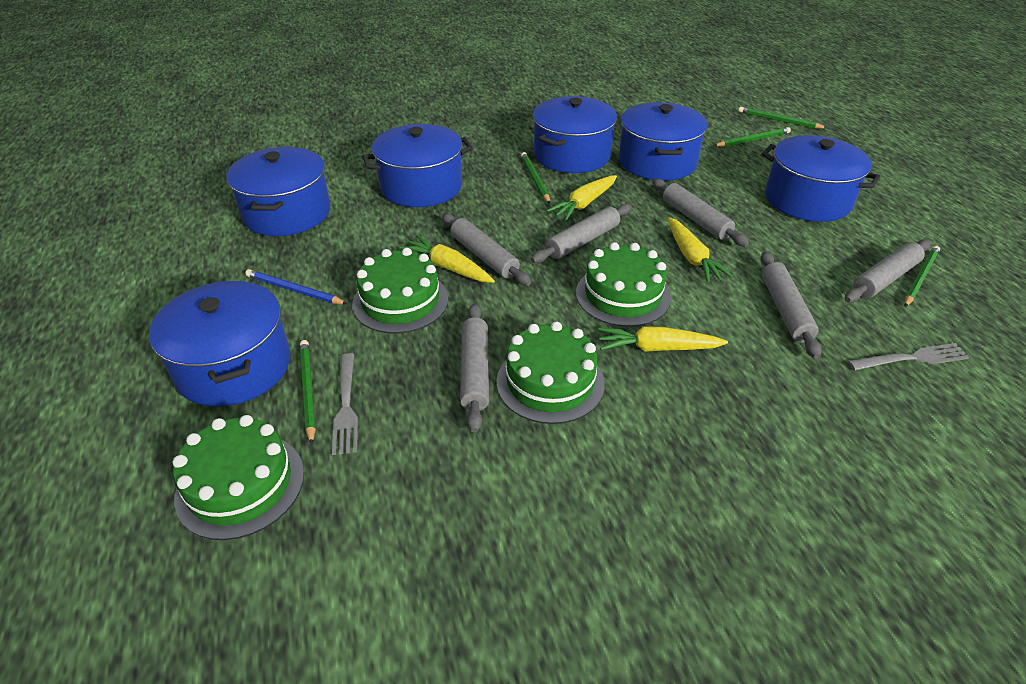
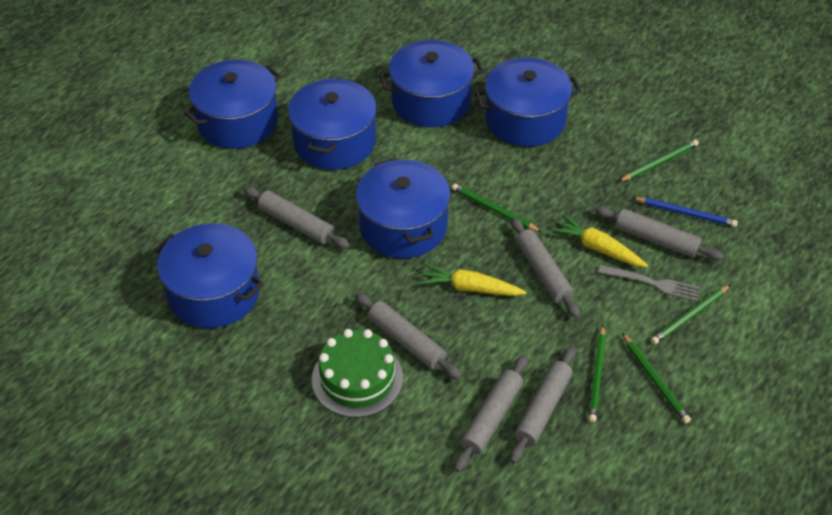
green cake: [173,415,304,540] [352,248,448,334] [496,321,605,424] [576,242,671,327] = 4 -> [312,329,403,418] = 1
grey fork: [332,353,358,455] [848,343,969,371] = 2 -> [598,265,700,302] = 1
yellow carrot: [400,235,495,283] [547,175,617,221] [598,327,728,352] [668,217,733,282] = 4 -> [419,264,526,296] [551,214,648,267] = 2

